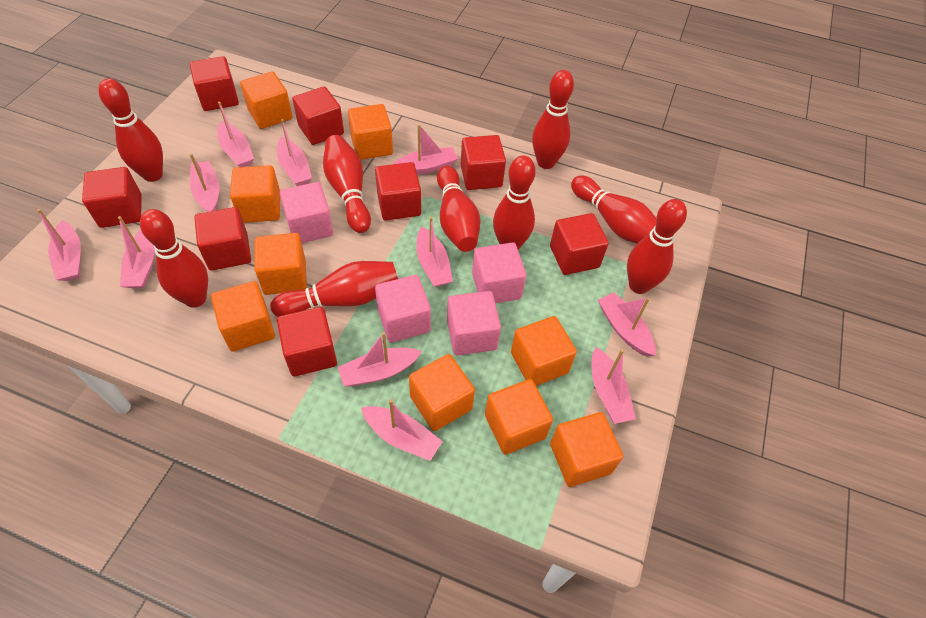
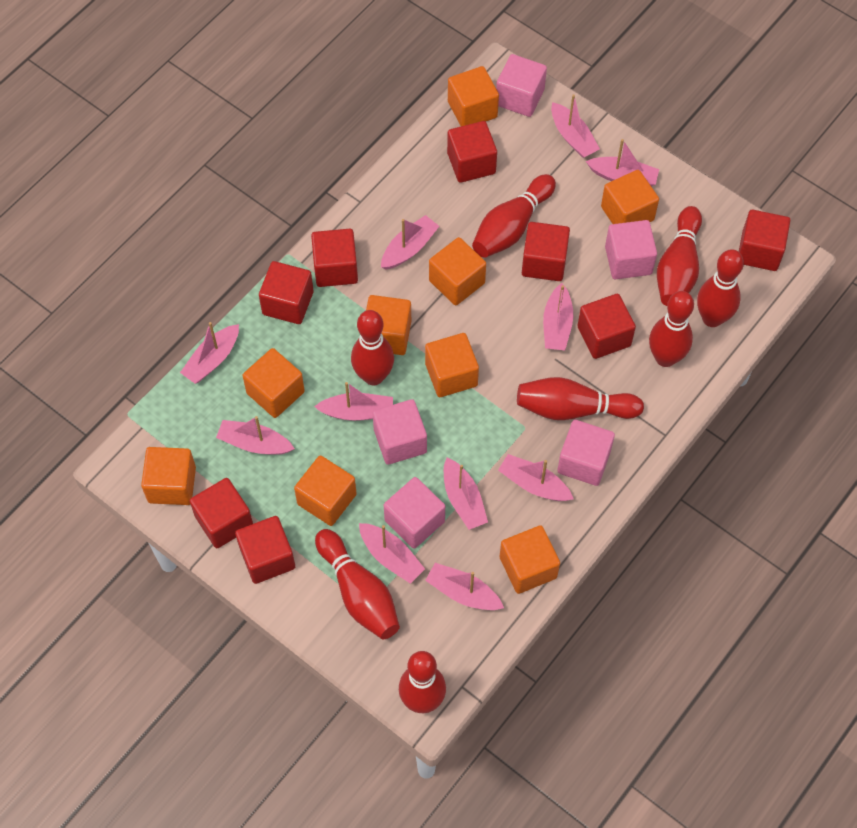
pink cube: [280,182,334,243] [375,275,431,343] [447,291,501,356] [472,242,526,303] = 4 -> [373,399,427,465] [384,477,445,549] [496,54,547,117] [557,420,615,486] [605,220,657,279] = 5
red bowling pin: [98,78,163,182] [140,209,208,308] [270,261,398,317] [323,135,371,233] [437,166,480,252] [493,155,536,250] [532,70,574,169] [571,176,656,244] [627,199,687,294] = 9 -> [315,529,400,639] [351,310,394,385] [399,651,446,713] [472,174,556,258] [517,377,644,420] [649,291,694,367] [657,206,702,306] [697,249,744,327] = 8

